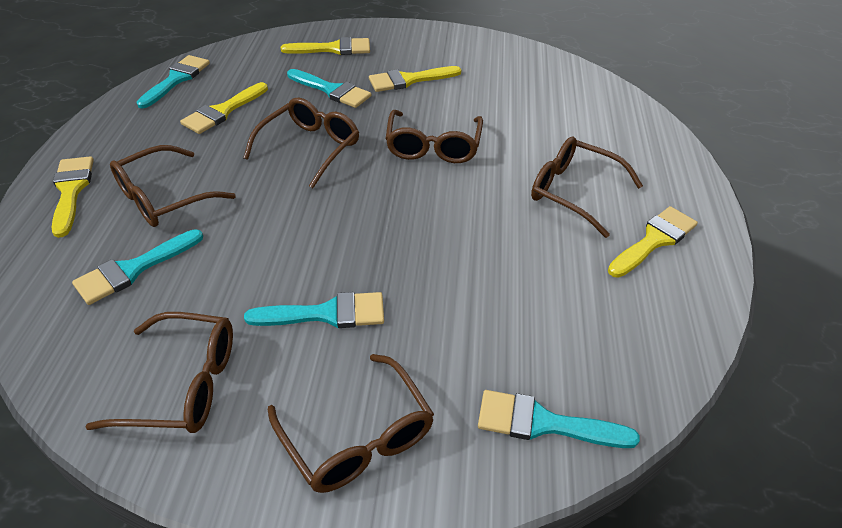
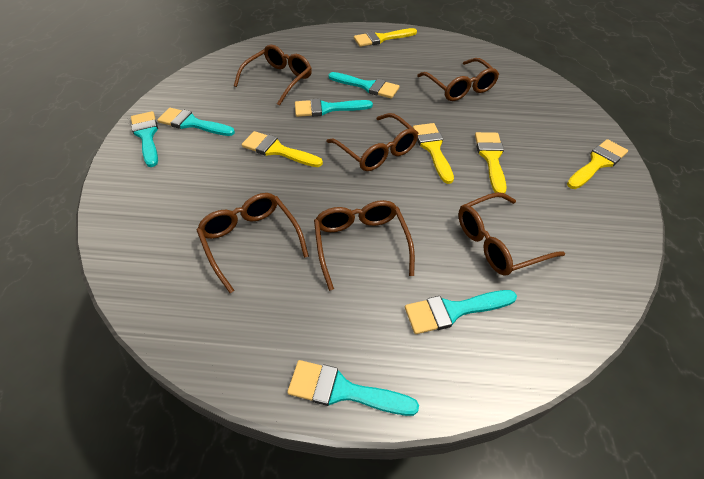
turquoise brush: [72,229,203,305] [136,55,210,109] [244,292,384,328] [287,69,371,108] [478,390,640,448] = 5 -> [131,111,158,167] [157,108,235,136] [287,360,419,416] [295,98,373,117] [328,72,399,99] [405,290,517,334] = 6

